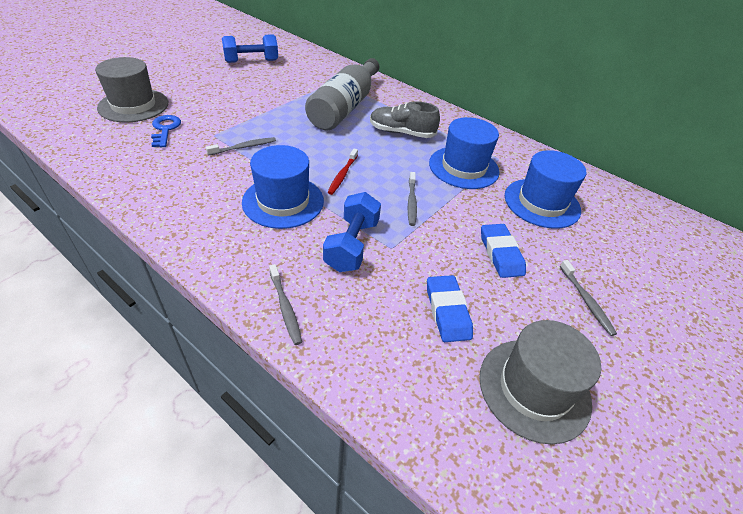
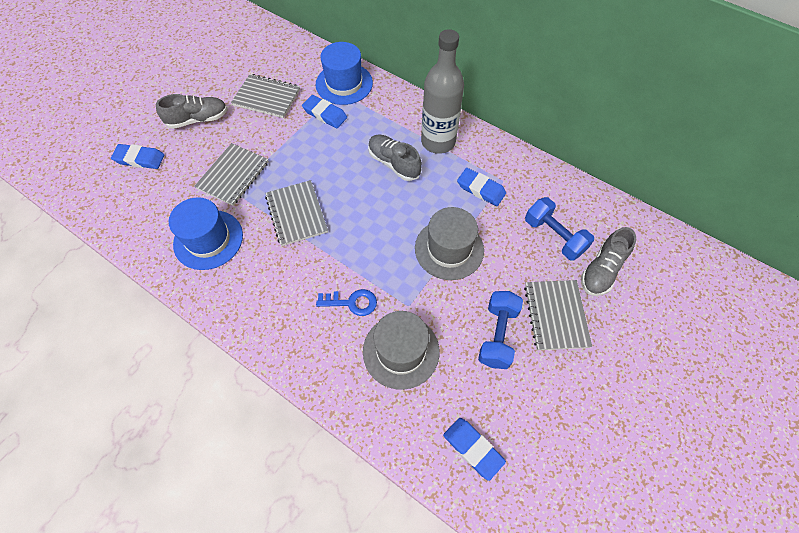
blue eraser: [427,275,473,342] [481,224,526,278] = 2 -> [111,144,164,169] [302,95,347,128] [443,418,506,481] [457,168,506,206] = 4
blue hat: [242,145,324,229] [429,117,500,189] [505,150,587,229] = 3 -> [169,197,243,270] [316,42,373,105] = 2
grey notebook: none = 0 -> [194,143,269,206] [231,74,300,118] [265,180,328,246] [524,280,592,350] = 4
grey shoe: [370,101,440,138] = 1 -> [156,94,228,129] [368,134,422,181] [581,227,636,296] = 3
grey toothbrush: [206,137,276,156] [269,264,302,345] [408,172,417,226] [560,260,617,336] = 4 -> none = 0
red toothbrush: [328,149,358,195] = 1 -> none = 0

